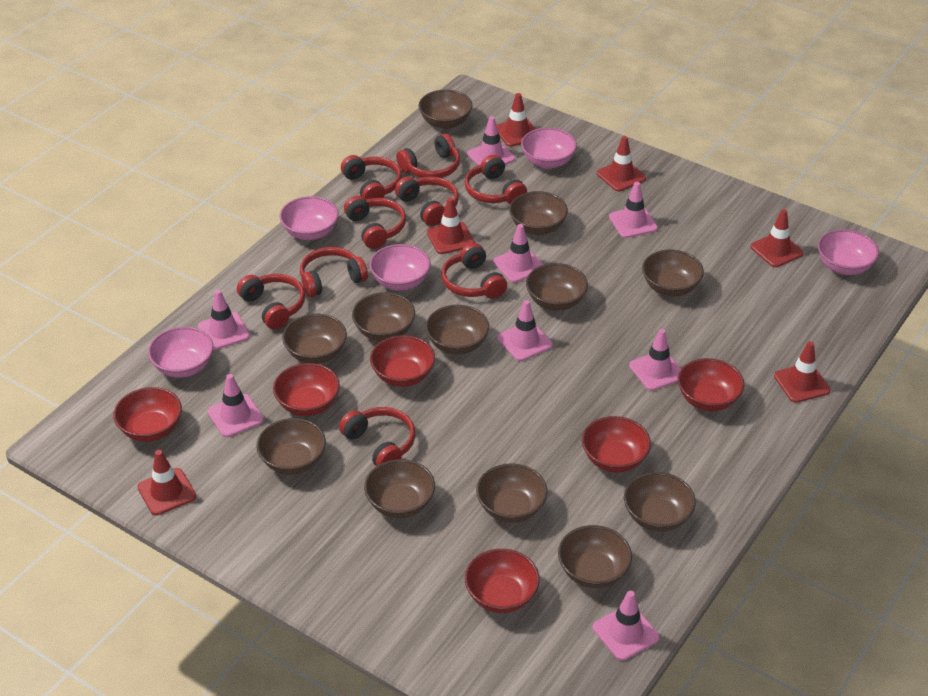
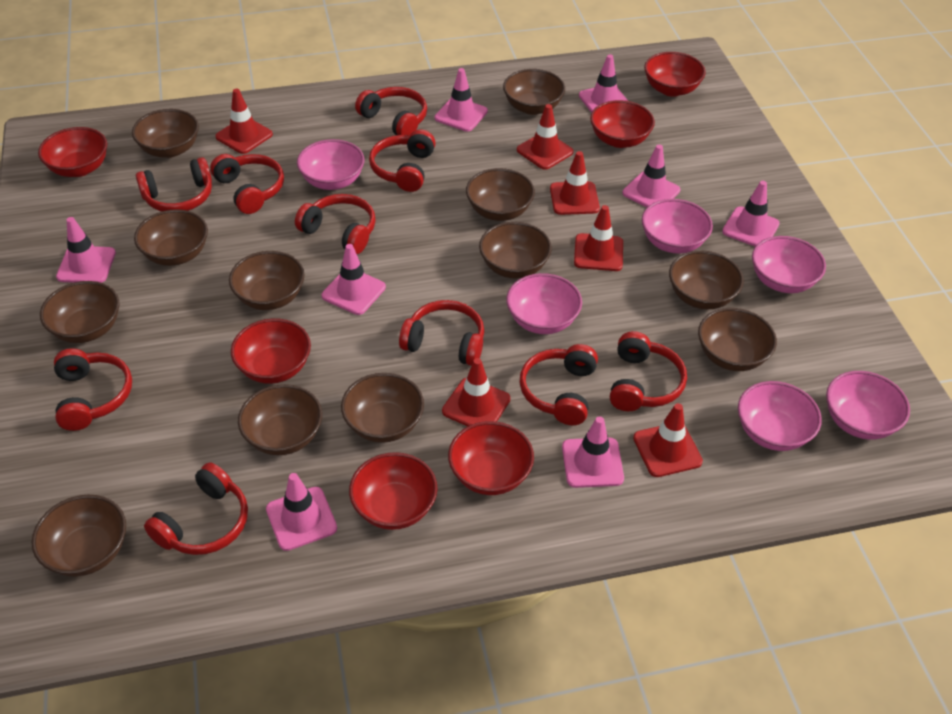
pink bowl: [148,327,213,378] [280,196,339,240] [369,244,431,290] [521,128,577,169] [818,229,879,275] = 5 -> [297,139,364,190] [506,273,582,334] [642,199,713,254] [738,381,822,451] [752,236,826,293] [826,371,910,440] = 6
red headphones: [237,274,305,329] [300,247,368,297] [339,407,415,466] [341,155,402,200] [344,196,406,249] [395,176,459,226] [396,134,460,178] [441,243,507,299] [465,155,527,204] = 9 -> [54,348,132,431] [136,157,212,212] [144,463,248,555] [210,154,284,214] [295,194,376,254] [355,87,427,135] [369,130,436,192] [399,300,484,366] [520,344,598,425] [610,331,687,411] = 10

